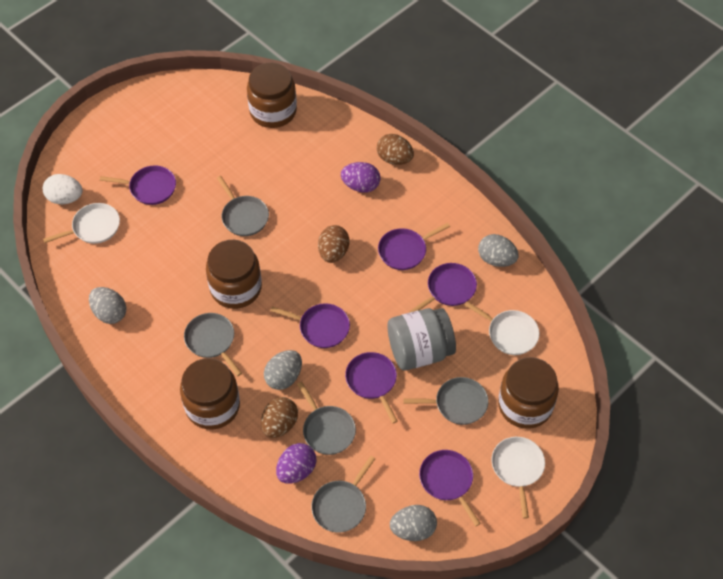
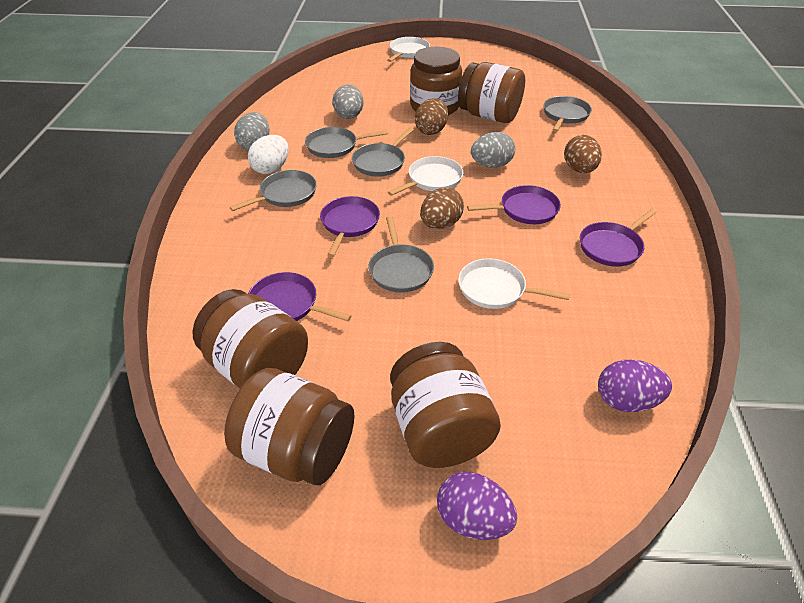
brown jar: [180,358,240,430] [206,240,262,309] [247,63,297,128] [498,357,559,429] = 4 -> [192,289,308,388] [224,368,354,485] [390,342,501,468] [410,47,462,115] [458,62,525,123] = 5
grey egg: [89,287,126,324] [264,350,302,390] [390,505,437,541] [478,234,519,267] = 4 -> [234,112,269,150] [333,85,363,119] [471,132,515,168] = 3
grey jar: [387,308,456,370] = 1 -> none = 0
purple pan: [100,166,176,205] [270,303,350,348] [345,352,398,423] [378,223,450,270] [409,263,477,313] [419,450,481,526] = 6 -> [248,272,351,321] [320,196,380,257] [467,185,561,224] [580,209,657,267] = 4

